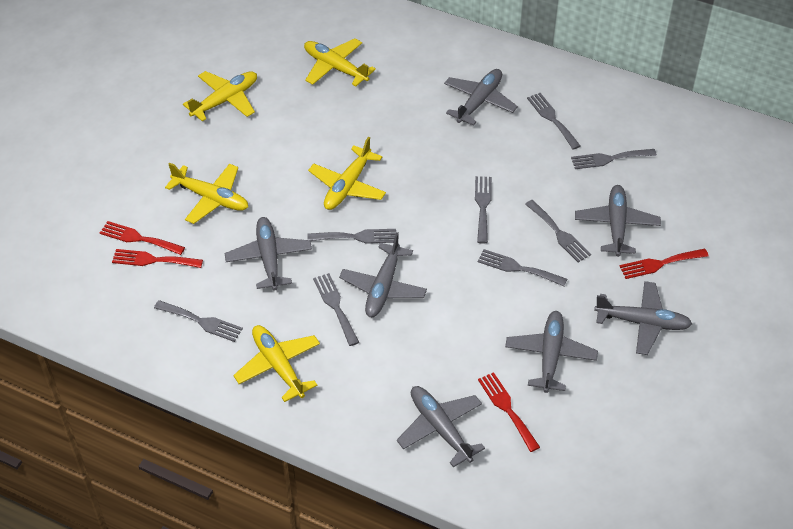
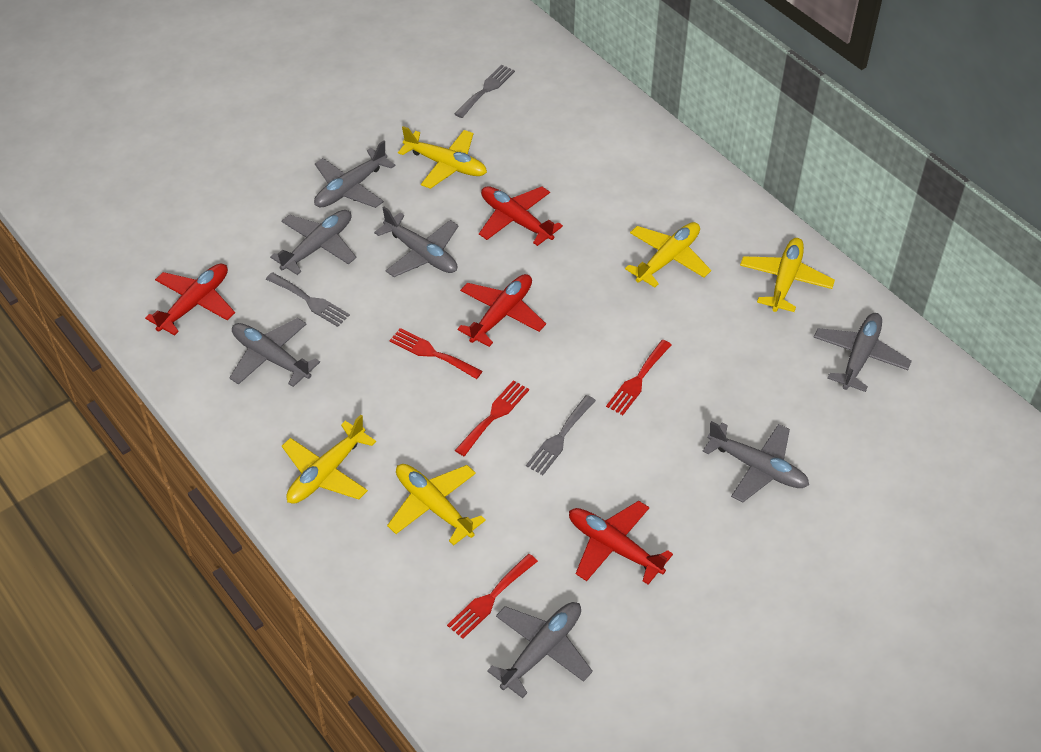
grey fork: [154,300,243,342] [307,229,396,244] [313,273,359,346] [475,176,492,244] [478,249,567,286] [525,200,591,263] [527,93,580,149] [571,149,657,169] = 8 -> [266,272,350,327] [455,65,515,118] [526,395,596,475] = 3
red plane: none = 0 -> [145,264,235,336] [457,274,546,347] [479,186,563,246] [569,501,673,584] = 4

